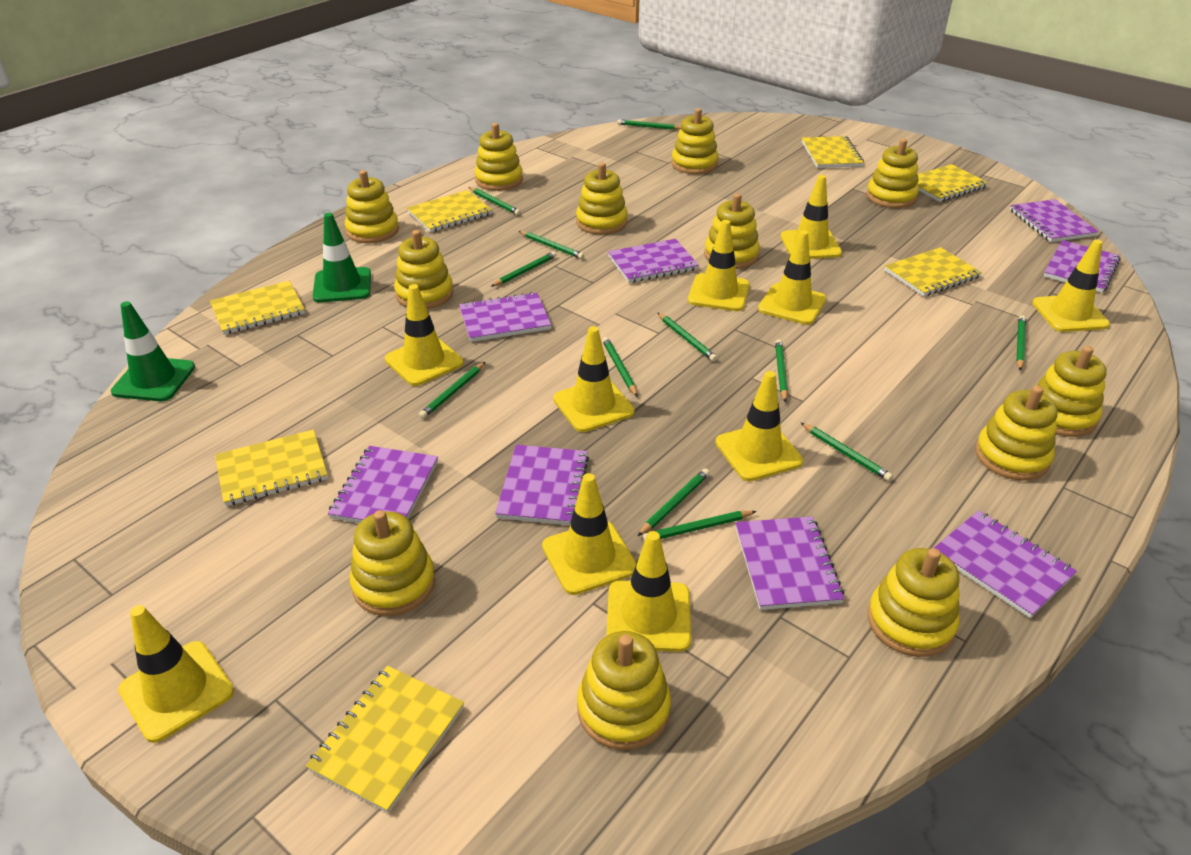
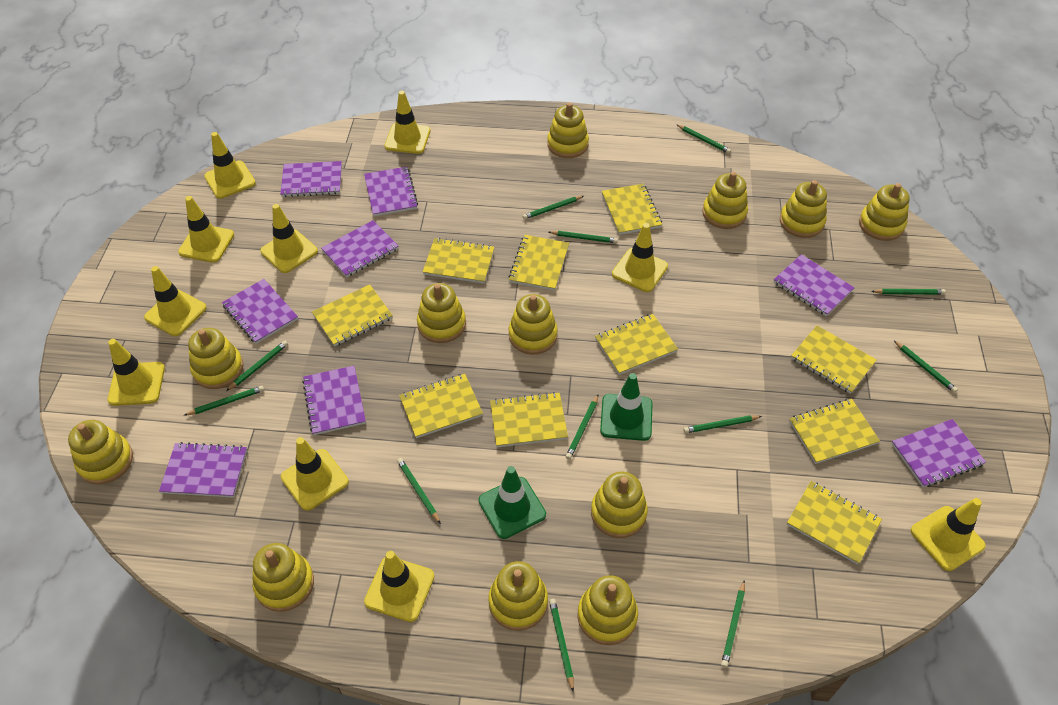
yellow notebook: [210,281,305,335] [215,430,328,506] [306,666,464,813] [407,190,492,233] [802,136,864,168] [884,247,982,296] [917,164,988,202] = 7 -> [312,285,393,346] [399,374,483,438] [423,238,495,283] [490,392,568,447] [508,235,569,291] [595,314,678,375] [602,184,662,235] [787,481,882,565] [789,399,880,464] [791,325,877,394] = 10

